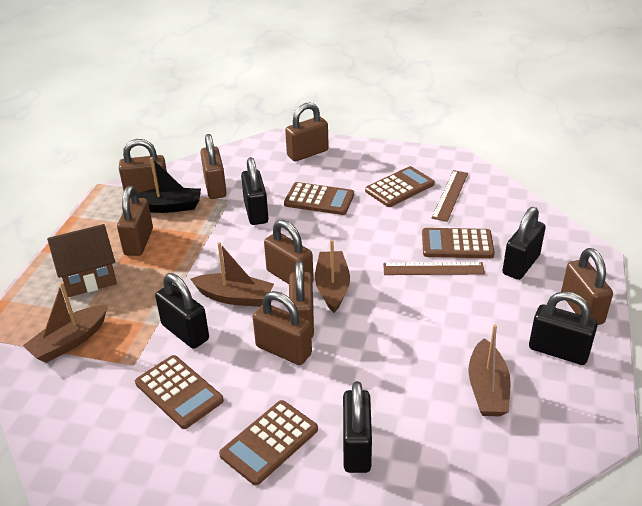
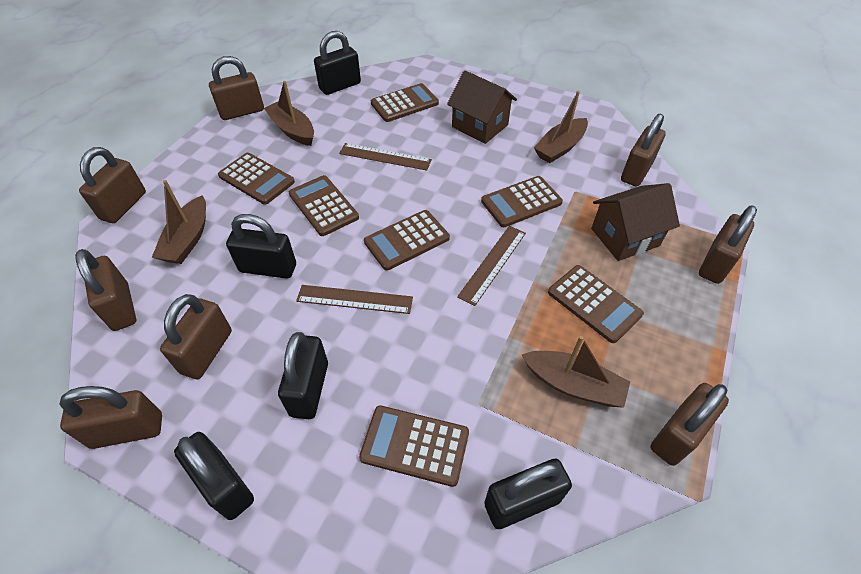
black boat: [130,157,201,213] = 1 -> none = 0
brown calculator: [135,355,224,429] [219,400,318,485] [284,182,354,215] [365,166,435,207] [422,228,495,258] = 5 -> [218,153,295,205] [289,175,359,236] [359,405,469,487] [364,210,450,270] [371,83,439,122] [481,176,563,227] [548,265,644,343] = 7
brown house: [47,224,117,297] = 1 -> [447,71,517,144] [591,183,680,261] = 2
brown ruler: [383,262,485,275] [432,170,468,222] = 2 -> [296,285,413,314] [339,143,432,170] [457,226,526,306] = 3

